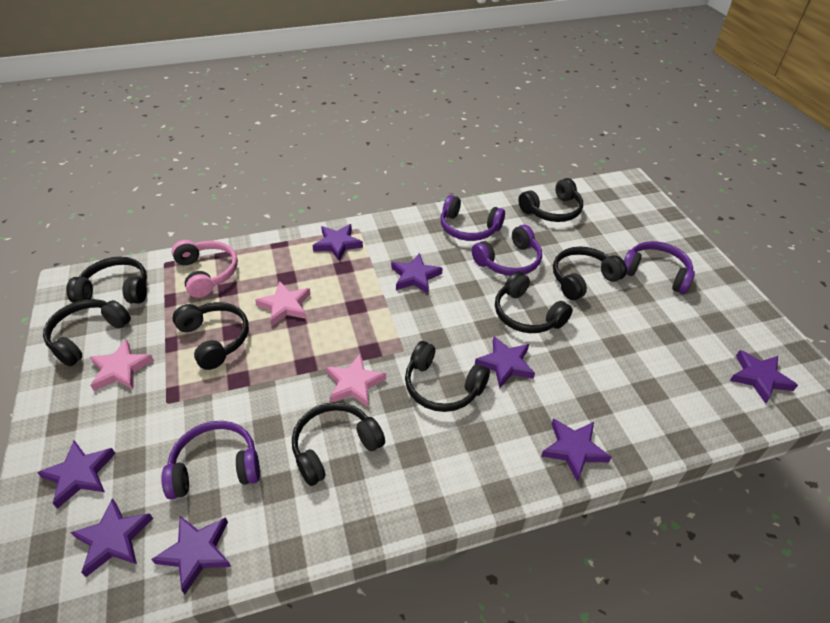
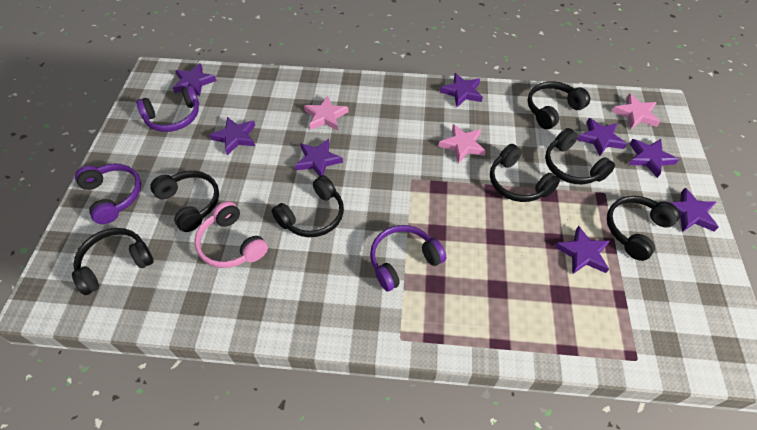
black headphones: [43,299,131,367] [66,256,147,304] [172,302,249,370] [292,402,385,486] [405,341,490,412] [495,271,573,333] [518,178,583,222] [553,247,627,300] = 8 -> [72,228,154,295] [150,171,219,232] [272,175,344,237] [490,144,560,202] [528,81,590,129] [545,128,615,184] [607,196,680,261] = 7
purple headphones: [161,421,260,500] [441,195,505,241] [472,225,542,276] [624,241,695,294] = 4 -> [75,163,141,224] [136,85,199,132] [370,225,446,292] = 3

